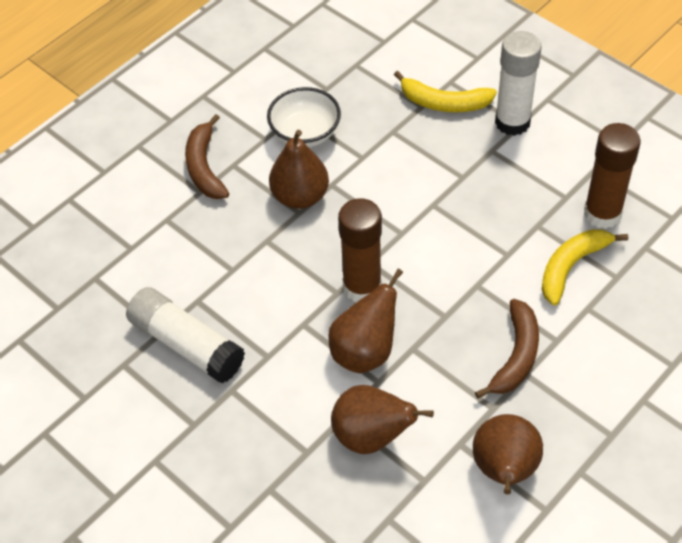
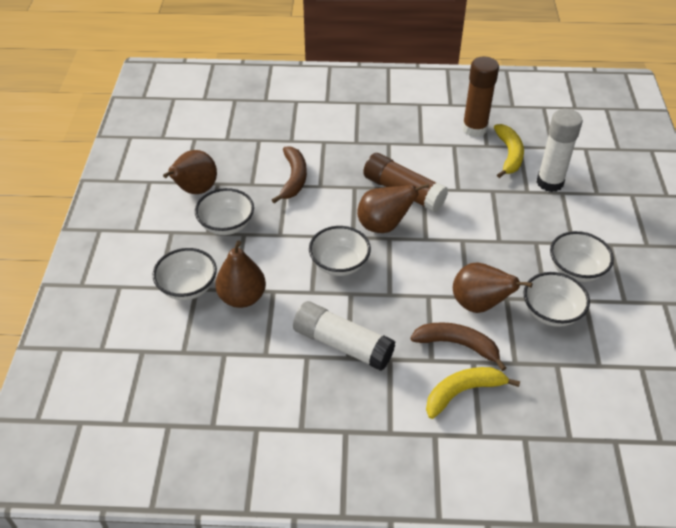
white bowl: [267,87,341,147] = 1 -> [153,248,217,300] [195,188,254,235] [309,226,371,276] [523,272,590,327] [550,231,614,282] = 5

